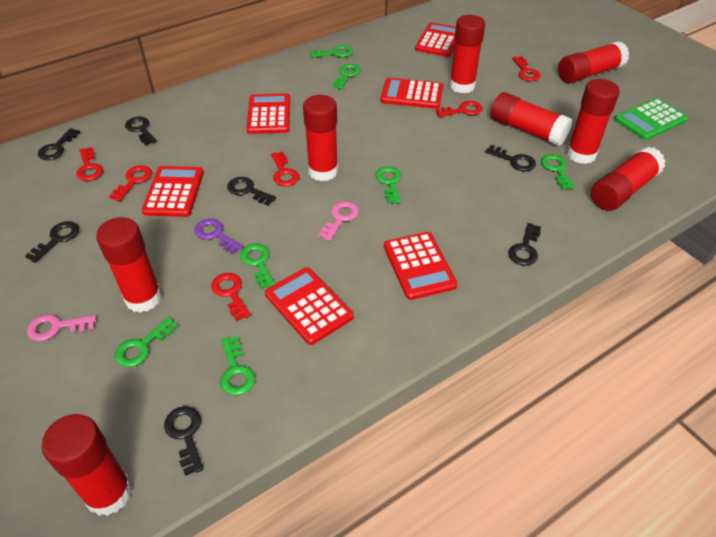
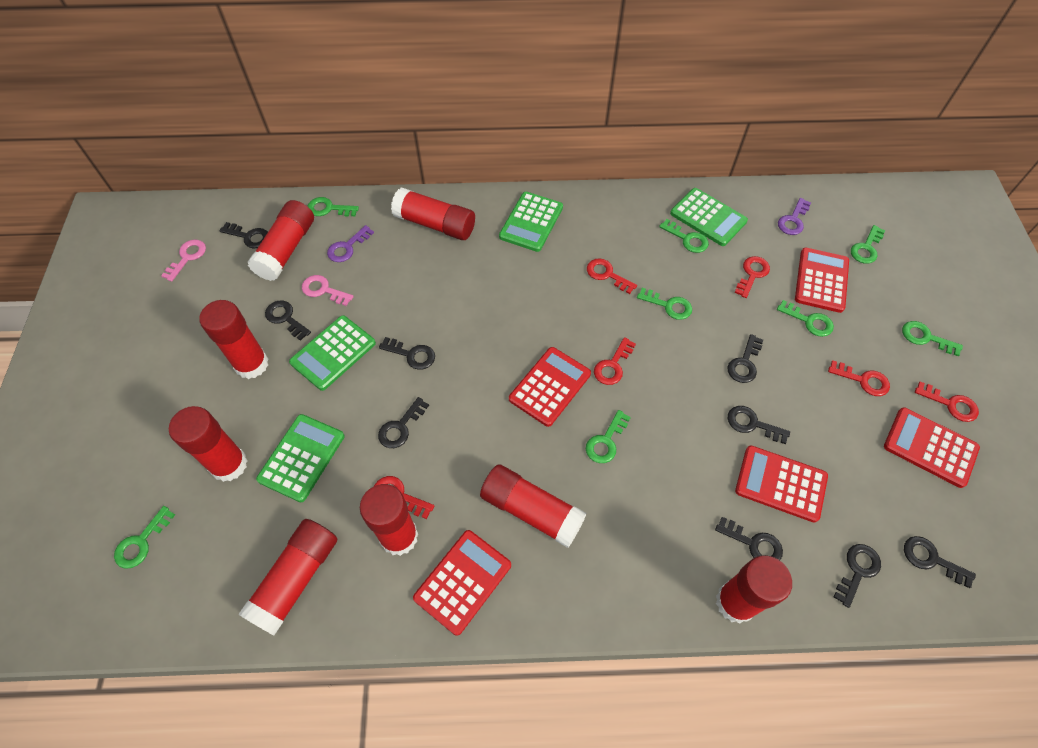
black key: [25,221,79,263] [38,128,80,160] [125,116,157,145] [164,406,204,476] [227,177,276,206] [485,145,536,171] [508,223,541,266] = 7 -> [220,222,268,248] [265,301,311,341] [378,397,429,448] [379,337,435,370] [715,517,783,560] [727,334,763,383] [728,406,790,444] [834,544,881,608] [904,536,976,588] = 9
green calculator: [614,98,688,140] = 1 -> [256,414,345,502] [289,315,376,391] [499,192,563,252] [670,188,748,246] = 4
green key: [115,317,178,367] [220,336,255,395] [240,243,275,289] [310,45,353,58] [332,64,361,89] [375,167,401,204] [541,154,575,190] = 7 -> [114,506,175,569] [308,197,359,217] [586,410,631,463] [637,288,692,320] [659,219,709,253] [777,300,834,337] [851,225,885,264] [902,321,963,356] = 8
purple key: [194,219,243,254] = 1 -> [327,225,374,262] [778,198,811,235] = 2
red calculator: [142,166,204,217] [247,93,290,134] [265,267,354,345] [380,78,443,109] [384,232,458,300] [415,22,456,57] = 6 -> [413,530,511,636] [509,347,591,427] [735,445,828,523] [795,247,849,313] [884,407,980,488] = 5

